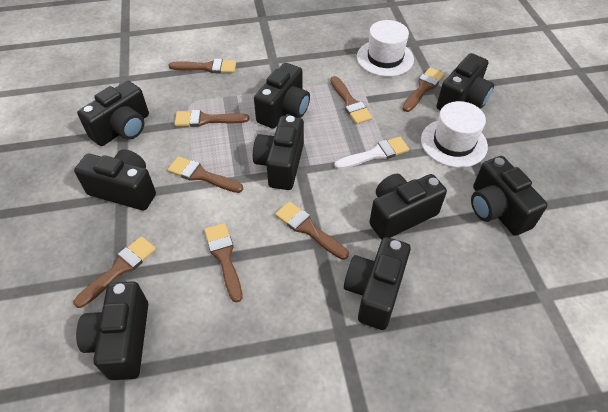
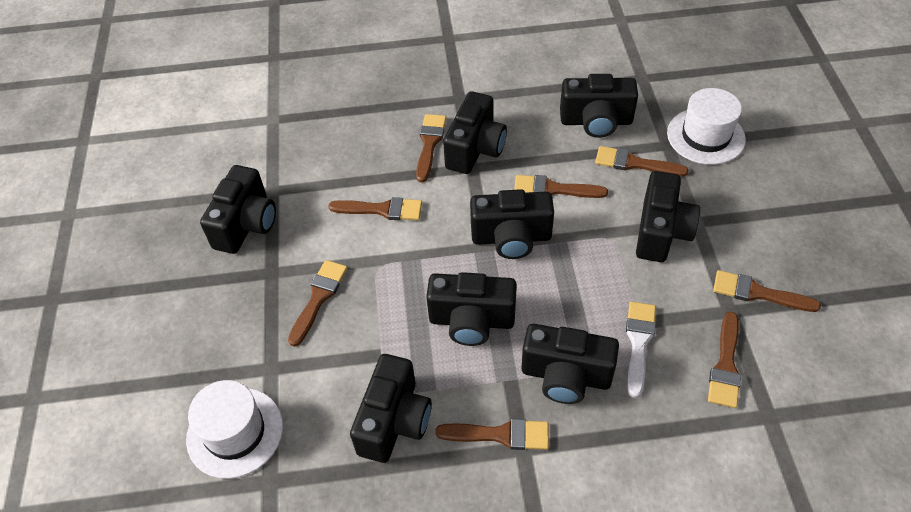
black camera: [74,149,156,210] [76,281,148,380] [77,81,149,146] [253,116,304,190] [254,63,310,129] [344,237,411,330] [369,174,447,240] [436,53,494,110] [471,156,548,236] = 9 -> [200,165,276,254] [350,354,432,463] [426,272,517,346] [443,91,507,174] [470,189,554,259] [521,324,619,404] [560,74,638,138] [636,171,700,262] = 8

